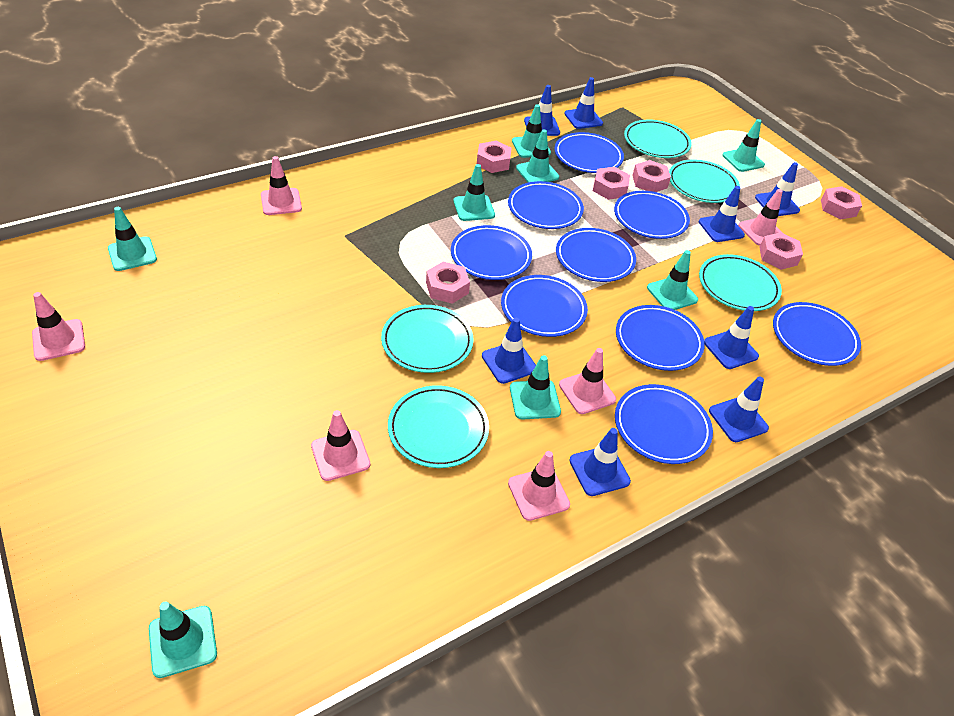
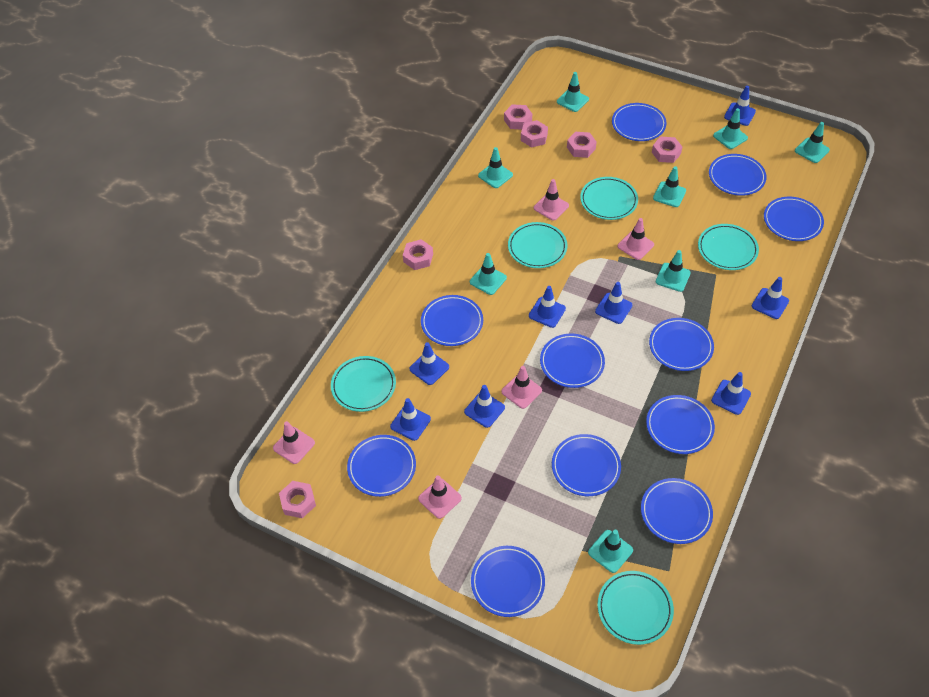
blue plate: [451,225,532,280] [501,275,588,337] [508,181,584,229] [555,132,624,173] [556,228,636,282] [614,191,690,239] [615,384,713,464] [616,305,705,371] [773,302,861,366] = 9 -> [347,435,416,497] [421,295,483,346] [471,546,545,617] [540,334,605,388] [552,434,621,496] [612,103,667,141] [641,478,713,544] [646,395,715,454] [649,318,714,371] [709,154,767,196] [764,197,824,241] = 11
pink traffic cone: [32,292,85,361] [261,156,302,215] [311,410,370,481] [508,451,570,521] [559,348,616,414] [738,189,784,246] = 6 -> [273,421,315,464] [418,475,462,519] [502,366,542,409] [534,179,569,221] [618,218,654,260] = 5

